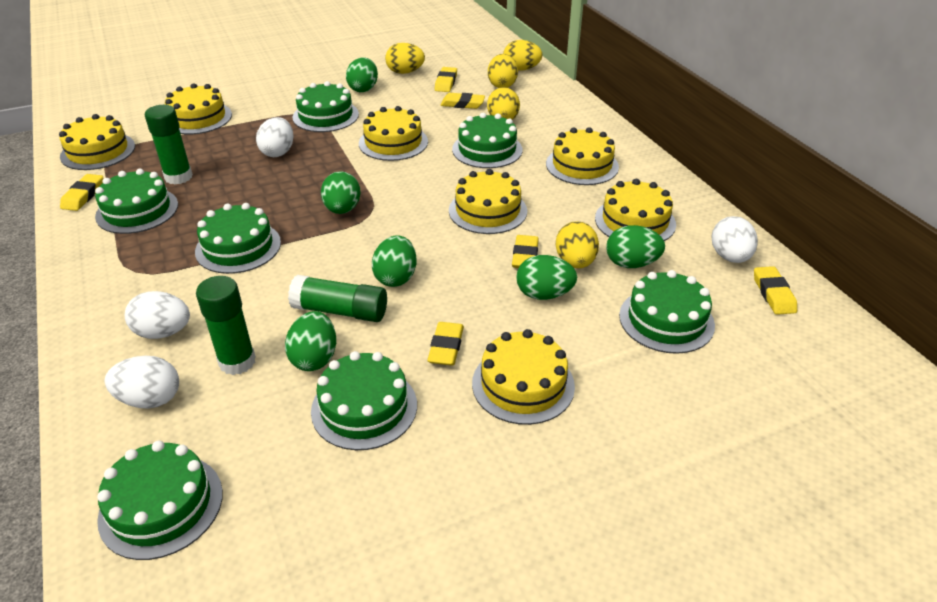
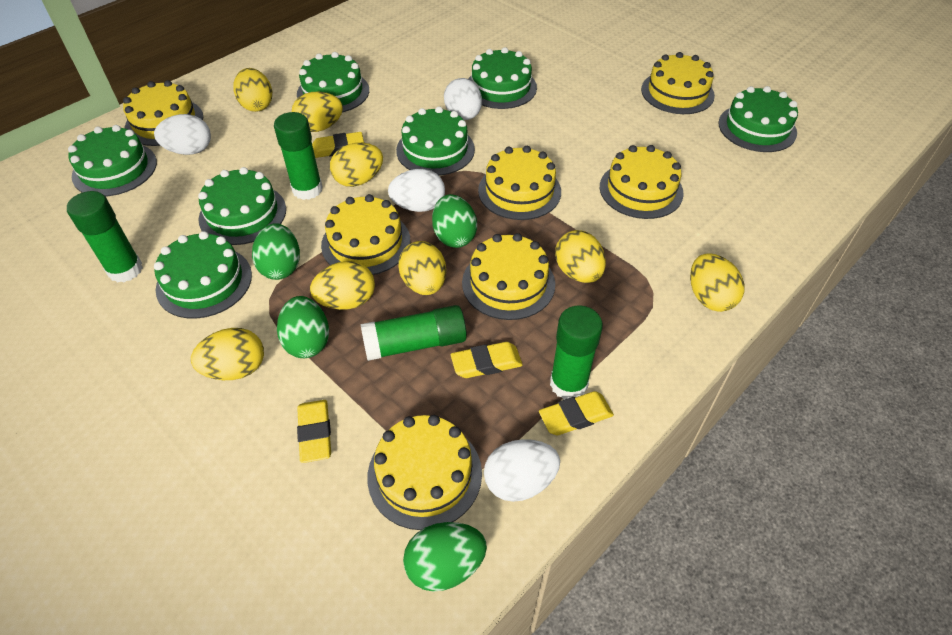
green egg: [285,311,336,371] [321,171,361,214] [346,57,378,92] [372,236,416,287] [516,255,577,300] [606,225,665,268] = 6 -> [252,223,300,280] [277,296,329,358] [403,522,487,592] [432,194,477,248] = 4
green glue stick: [145,105,193,185] [196,276,256,375] [288,275,387,322] = 3 -> [67,191,143,283] [274,112,323,200] [361,305,467,361] [550,305,603,400] = 4
yellow egg: [385,43,425,74] [487,87,520,120] [488,54,518,88] [503,40,542,70] [556,221,599,268] = 5 -> [191,328,264,380] [233,68,272,112] [292,91,343,132] [310,261,375,310] [330,143,383,187] [398,241,446,295] [555,230,606,283] [690,253,744,312] = 8
yellow eraser: [60,174,103,211] [427,322,464,366] [435,67,457,92] [441,93,485,109] [512,235,539,268] [754,266,797,315] = 6 -> [297,400,331,463] [312,132,364,158] [451,342,523,378] [539,391,614,435] = 4

